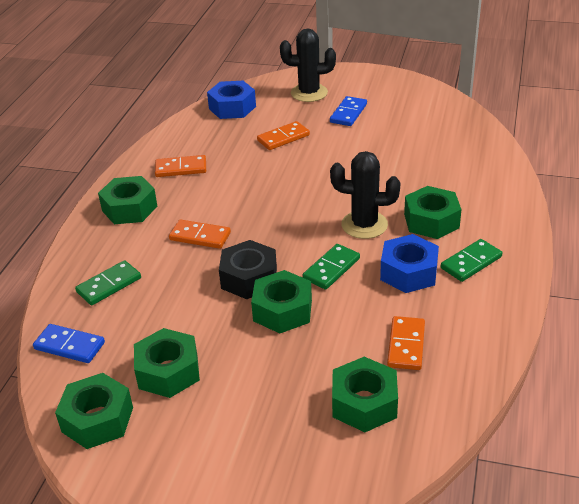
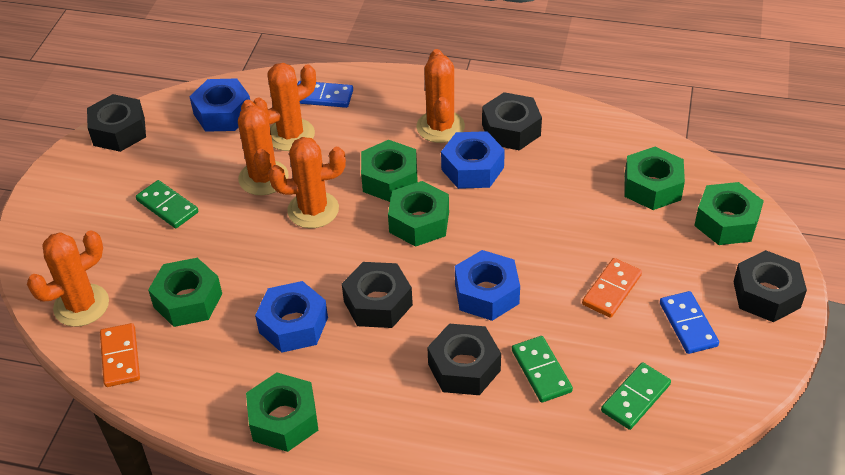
black cactus: [280,29,336,102] [330,151,400,239] = 2 -> none = 0
black nut: [219,240,277,299] = 1 -> [87,94,146,152] [342,262,413,328] [427,324,501,395] [482,92,542,150] [733,250,807,322] = 5
blue nut: [207,81,256,119] [380,234,439,293] = 2 -> [189,78,250,132] [255,281,328,353] [441,131,505,189] [455,250,520,321] = 4
orange cactus: none = 0 -> [27,230,109,327] [238,100,289,195] [253,63,316,151] [269,137,346,228] [416,49,465,143] = 5
orange domino: [155,155,206,177] [169,220,231,249] [257,121,310,150] [387,316,425,370] = 4 -> [100,323,140,387] [582,258,642,318] = 2

